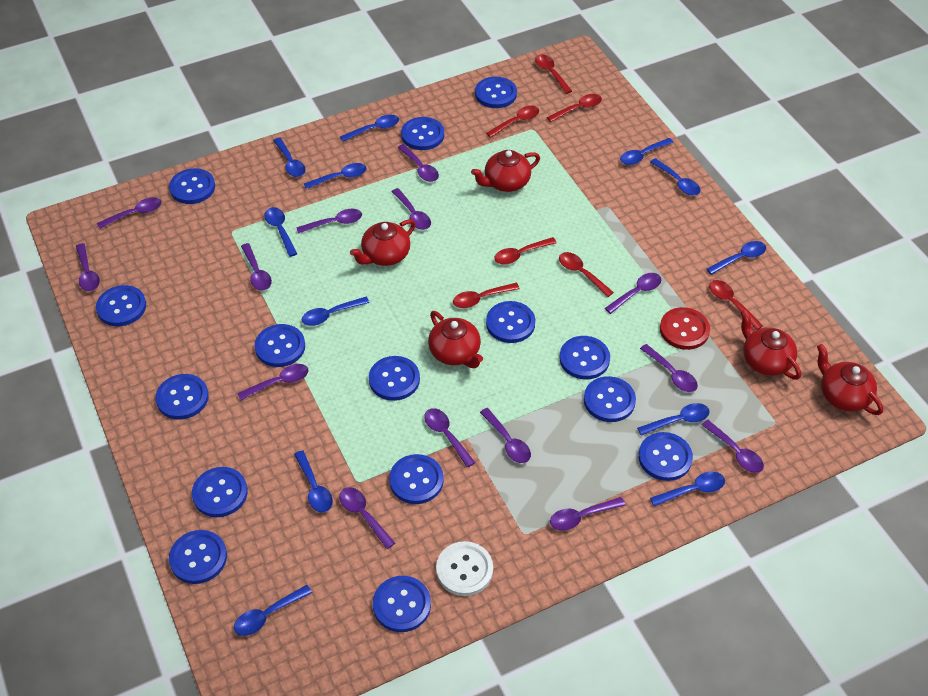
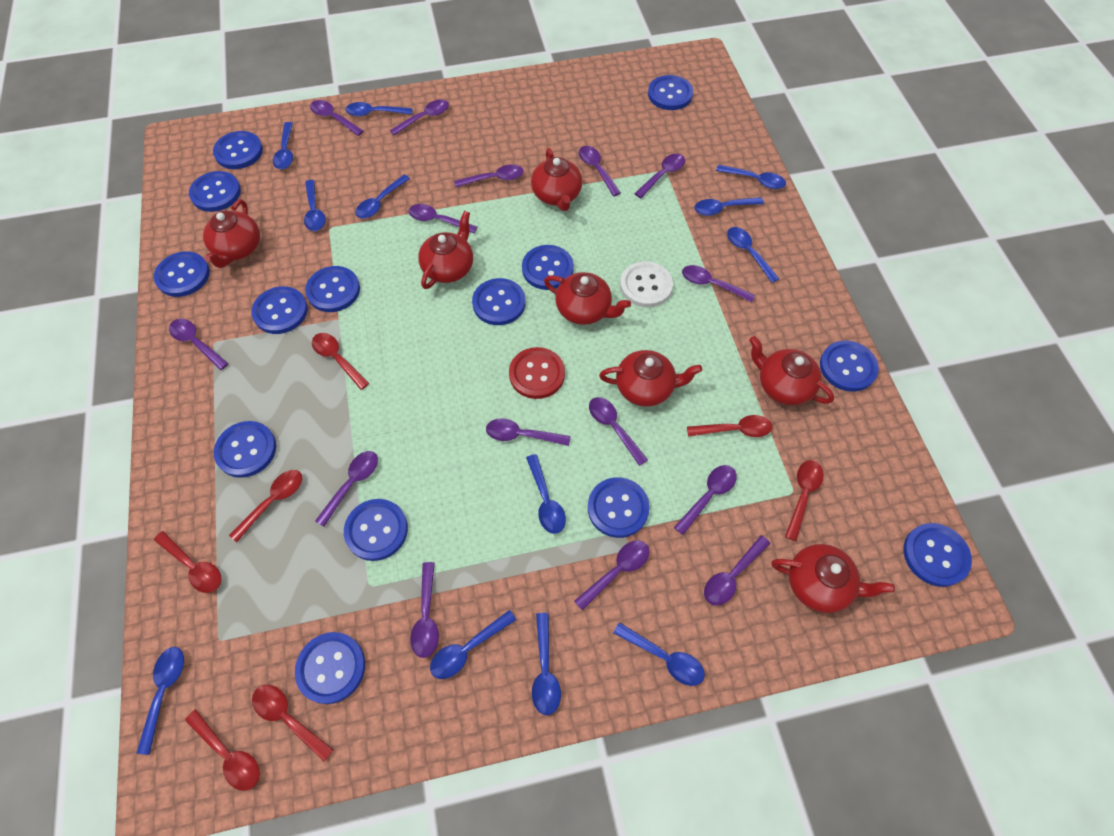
blue button: [96,285,146,326] [155,374,209,420] [169,168,215,204] [169,530,227,584] [192,467,248,517] [255,324,305,367] [369,356,420,401] [373,576,431,632] [389,454,444,504] [401,117,444,150] [475,77,517,108] [486,301,535,343] [559,336,610,379] [584,376,636,422] [639,432,693,481] = 15 -> [154,251,210,297] [189,171,241,212] [213,131,263,169] [214,421,276,478] [251,286,308,334] [295,632,365,704] [305,266,360,312] [344,499,408,561] [472,278,526,325] [522,245,574,290] [588,477,650,538] [648,75,693,110] [820,340,879,392] [903,523,972,587] = 14
purple spoon: [76,243,100,291] [97,197,162,229] [237,364,309,400] [241,243,272,291] [296,209,362,234] [339,487,395,549] [391,188,431,230] [397,144,439,182] [424,408,475,467] [480,408,531,463] [550,497,626,531] [605,273,661,314] [640,344,698,392] [702,420,764,473] = 14 -> [169,319,229,370] [310,100,364,136] [315,451,378,527] [390,100,449,135] [408,204,477,234] [410,562,439,658] [454,164,524,187] [486,419,571,446] [574,540,649,610] [579,146,621,196] [589,397,648,466] [634,154,685,198] [674,465,737,535] [682,265,755,302] [704,535,770,606] = 15
red teapot: [350,219,416,266] [428,311,483,368] [471,150,540,192] [740,309,801,380] [817,344,883,415] = 5 -> [203,199,260,268] [418,211,473,289] [531,148,582,211] [544,272,631,325] [599,350,702,407] [749,336,834,405] [771,544,895,613] = 7

